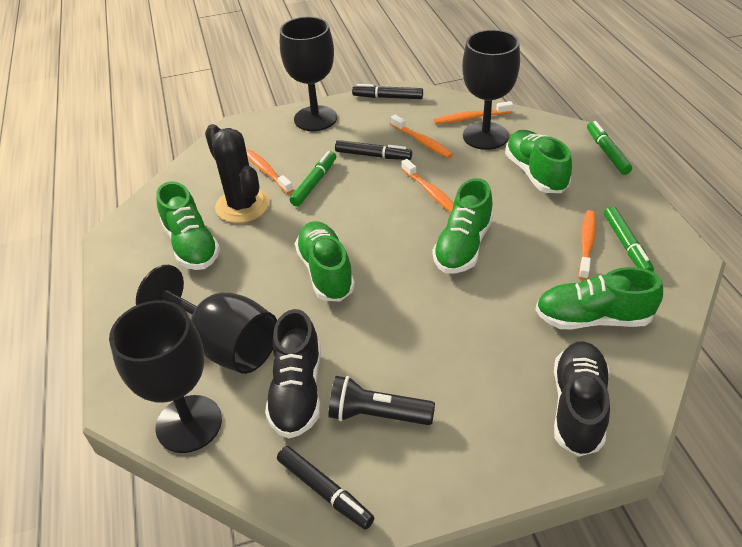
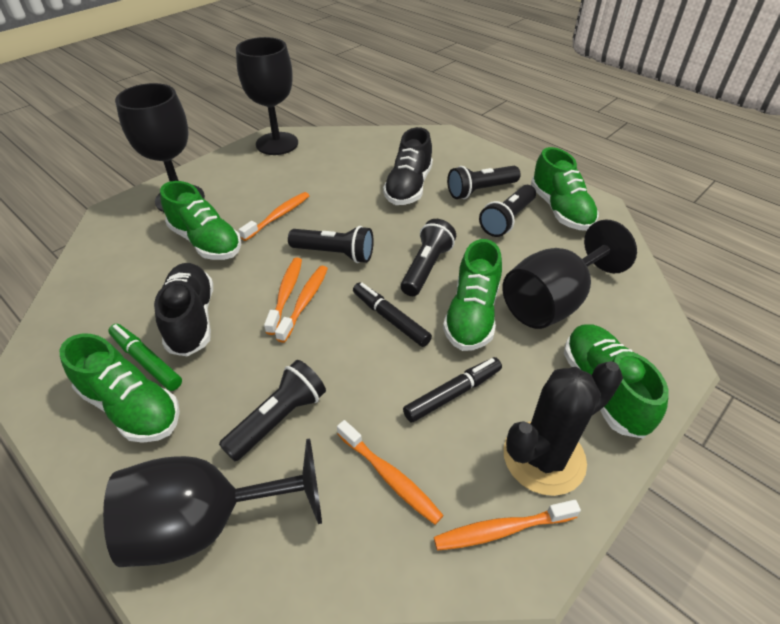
black flashlight: [328,376,435,425] = 1 -> [219,360,326,461] [288,226,374,263] [400,219,456,296] [447,166,521,199] [479,185,536,237] = 5
black marker: [277,446,374,530] [335,140,412,160] [352,84,423,99] = 3 -> [353,283,432,347] [403,357,502,423] = 2
green marker: [290,151,336,206] [587,121,632,175] [604,206,654,272] = 3 -> [108,324,182,391] = 1

